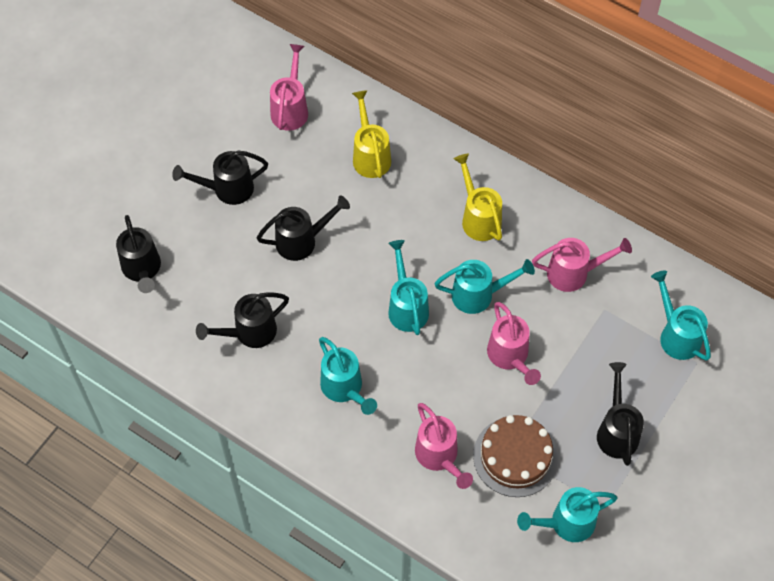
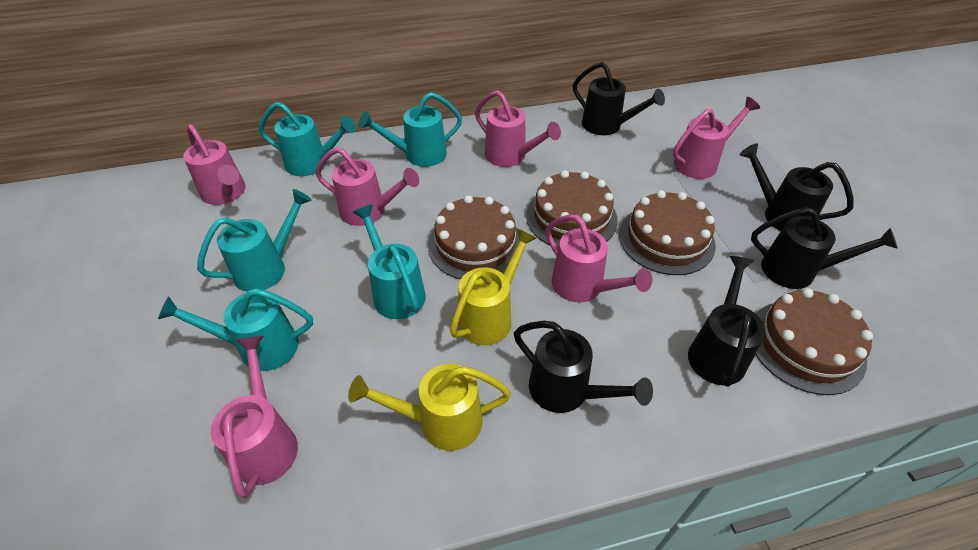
brown cake: [473,415,558,497] = 1 -> [428,195,520,279] [526,170,618,248] [619,190,716,275] [756,288,873,395] = 4
pink watering can: [270,44,308,131] [415,403,473,489] [487,302,541,385] [532,238,632,292] = 4 -> [183,124,246,205] [210,336,298,498] [315,147,419,226] [475,90,561,167] [545,214,652,302] [673,97,760,179] = 6

